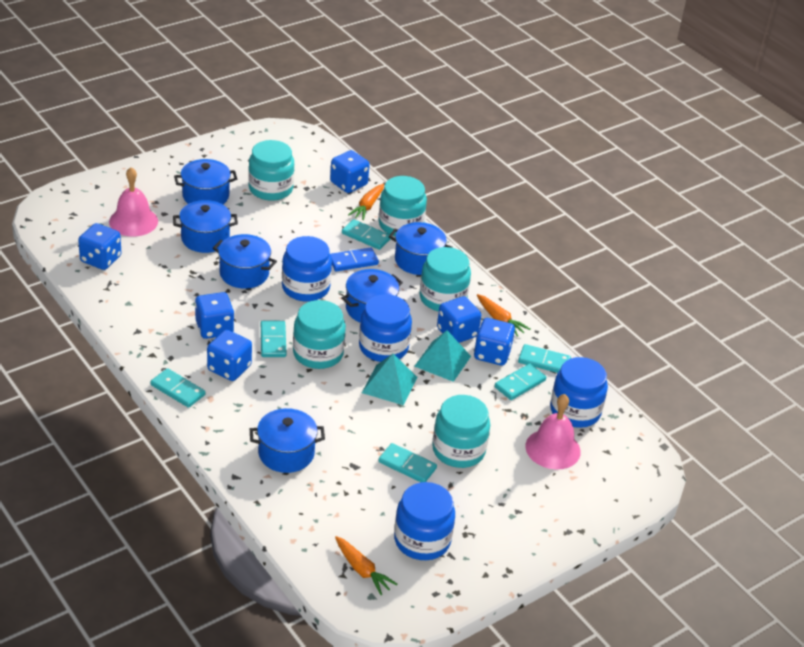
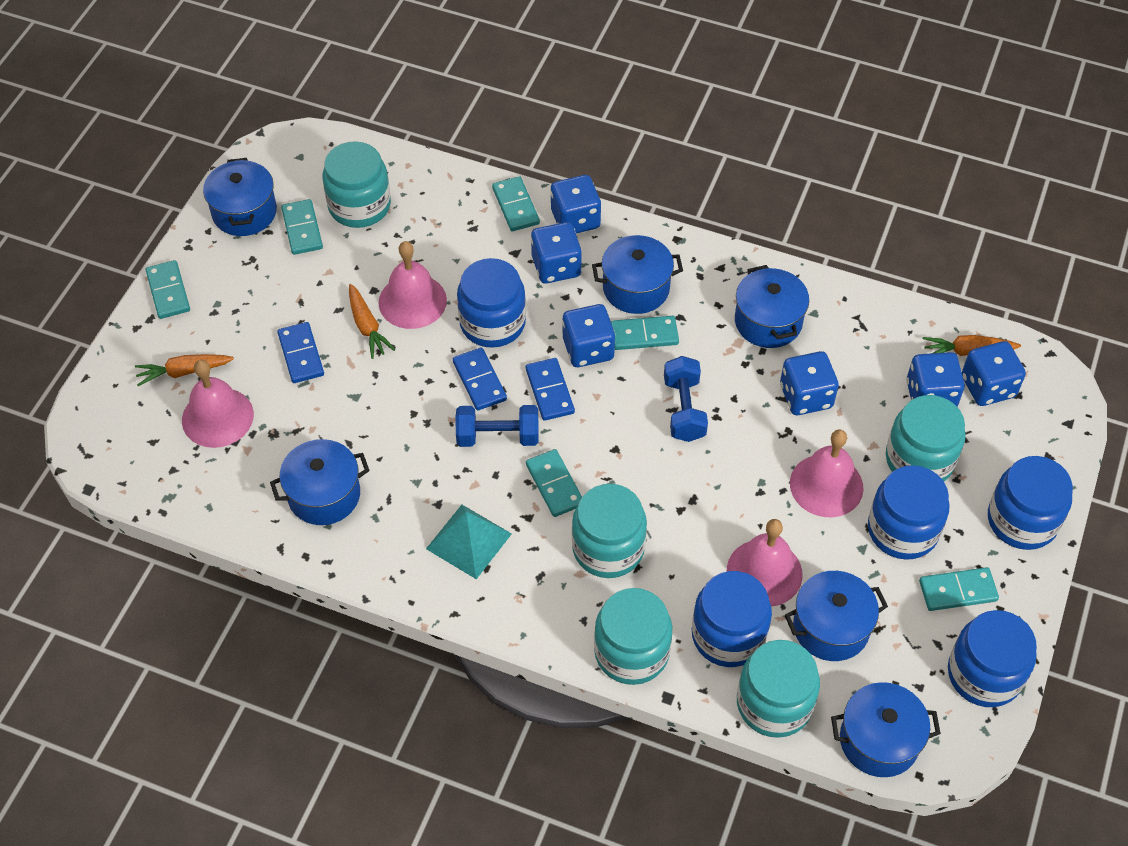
blue domino: [330,247,379,271] = 1 -> [277,322,324,383] [453,348,507,411] [526,358,575,421] = 3
blue dumbbell: none = 0 -> [456,405,539,447] [664,356,708,442] = 2
blue jar: [282,236,332,302] [359,294,412,362] [394,482,455,560] [550,357,608,428] = 4 -> [457,258,526,348] [692,571,772,667] [868,465,949,560] [948,610,1037,707] [988,456,1073,550] = 5
pink bell: [109,167,158,237] [525,394,581,470] = 2 -> [182,360,254,448] [379,241,447,329] [727,519,803,607] [790,429,864,517] = 4
turquoise pyramid: [362,354,417,405] [414,330,471,382] = 2 -> [426,505,512,579] = 1

